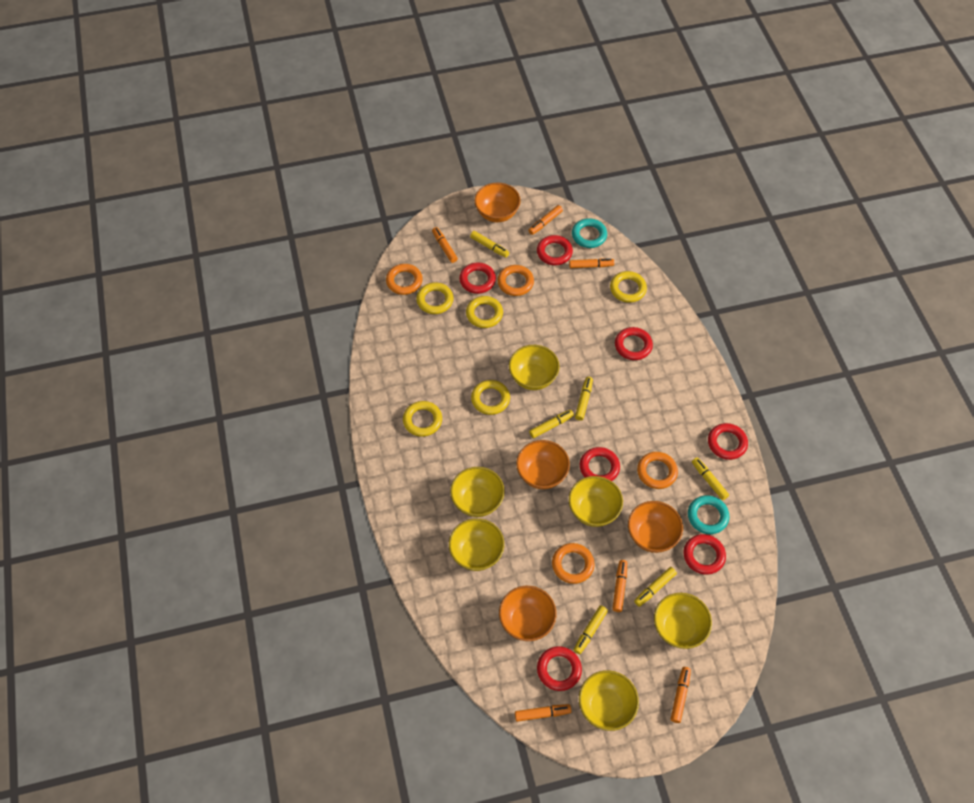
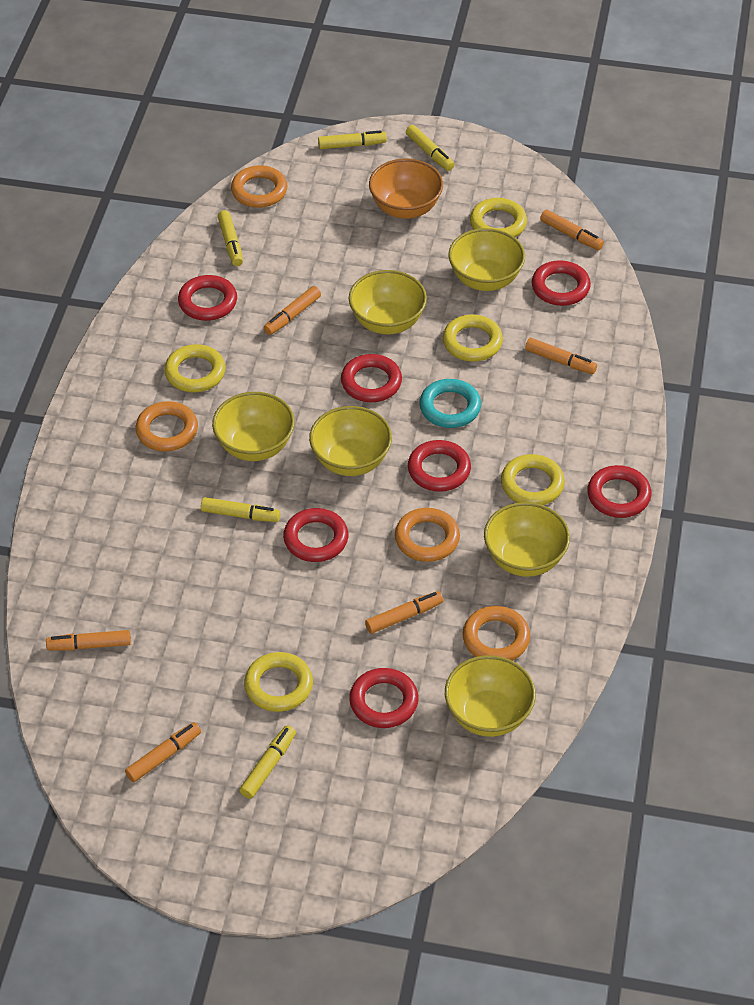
orange bowl: [474,183,521,222] [499,586,557,641] [516,440,570,489] [628,501,683,553] = 4 -> [369,159,443,219] = 1
turquoise ring: [572,218,607,248] [688,495,729,534] = 2 -> [419,379,481,428] = 1
yellow marker: [470,231,509,258] [529,410,574,438] [574,605,608,654] [575,377,593,421] [634,567,677,607] [692,457,729,500] = 6 -> [201,497,280,522] [218,210,243,266] [239,725,296,799] [318,130,387,149] [406,125,454,171] = 5

